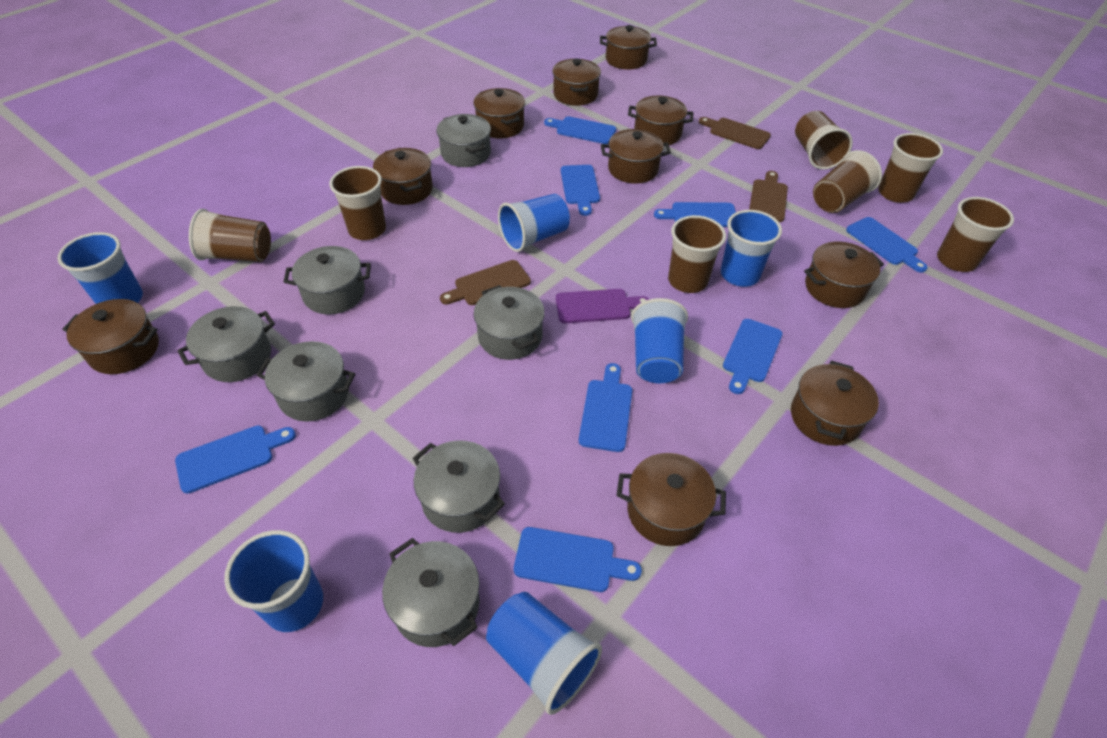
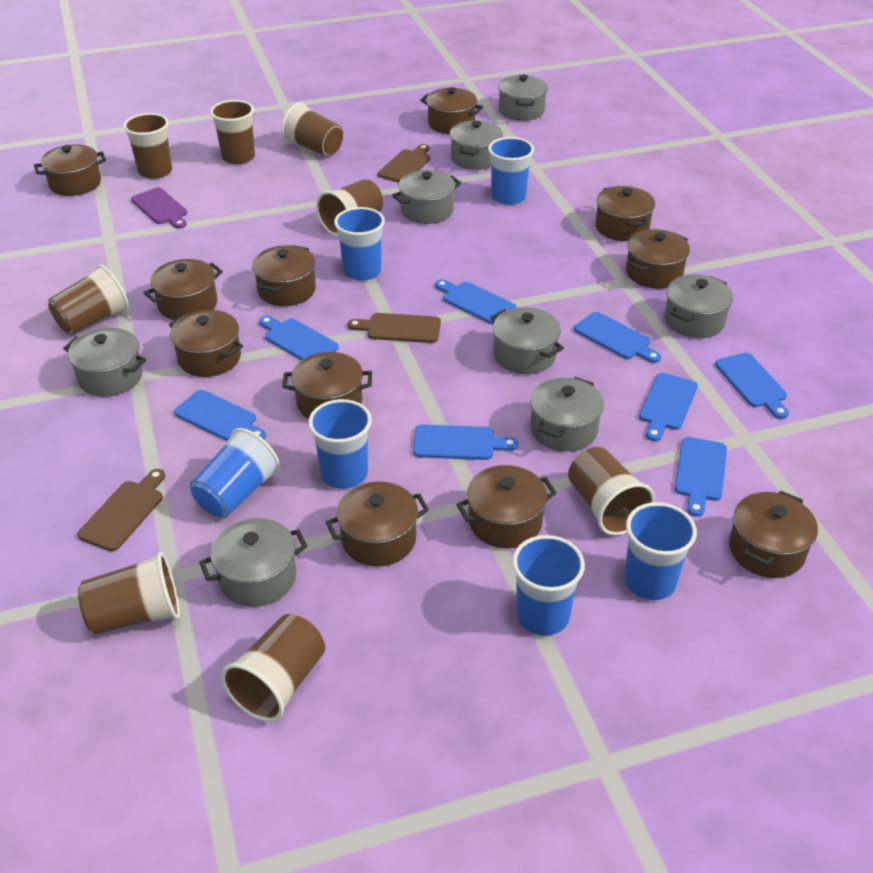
brown cup: [189,209,271,262] [329,166,386,240] [668,215,726,293] [795,111,853,170] [813,150,882,213] [878,133,943,203] [937,197,1014,272] = 7 -> [48,265,129,335] [78,552,180,634] [123,113,172,179] [210,100,255,165] [221,614,325,722] [281,103,343,157] [316,179,383,237] [568,447,655,536] = 8
brown pot: [62,299,159,374] [373,148,433,205] [473,88,525,138] [552,59,601,106] [600,25,657,70] [601,129,671,184] [616,453,726,546] [628,95,693,145] [791,361,879,446] [804,241,884,308] = 10 -> [34,144,106,196] [144,259,223,320] [169,310,243,377] [252,245,316,306] [282,352,372,419] [326,482,429,567] [420,87,483,134] [456,465,557,548] [595,186,655,241] [626,229,690,289] [729,491,818,578] = 11
grey pot: [177,306,275,382] [257,341,355,422] [283,246,371,314] [382,538,480,647] [412,440,505,533] [436,114,491,167] [474,285,545,360] = 7 -> [63,328,146,397] [199,518,307,607] [392,170,461,224] [450,120,503,170] [490,307,564,374] [498,74,548,121] [530,377,604,452] [665,275,733,338] = 8

